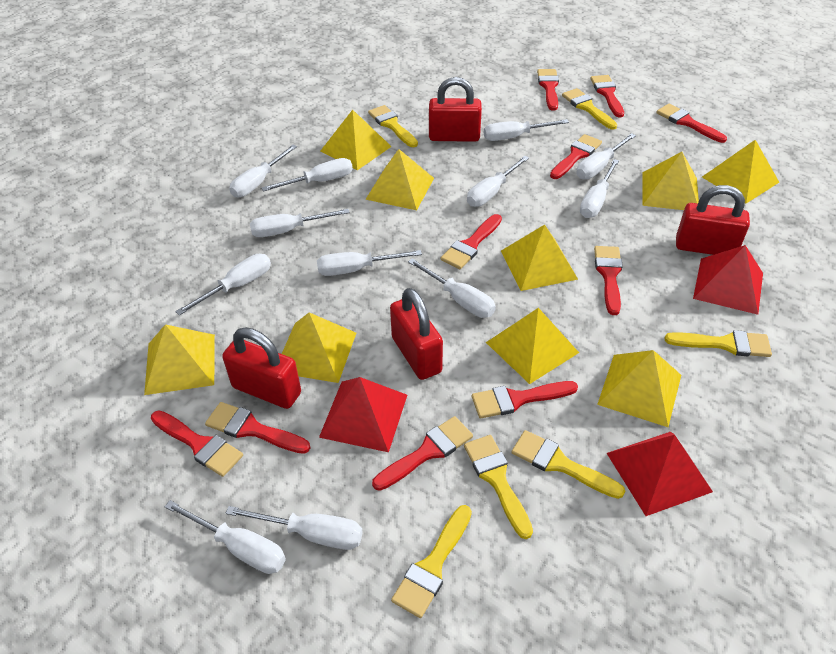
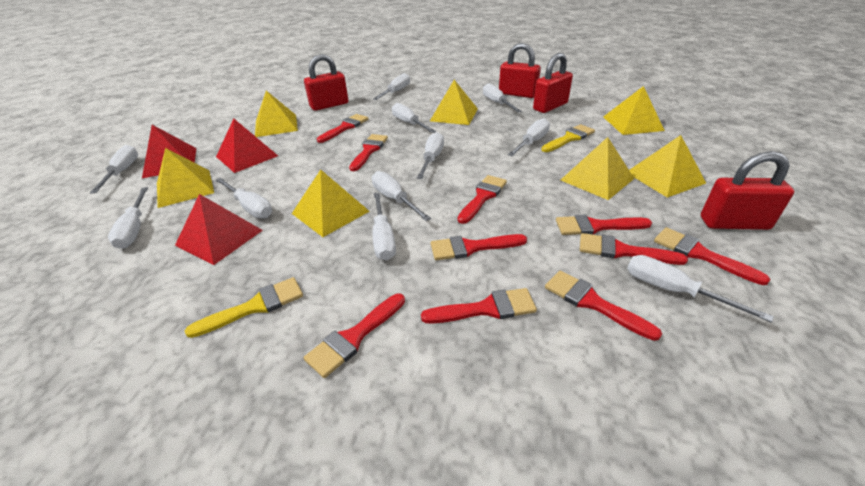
white screwdriver: [165,500,286,574] [175,254,271,315] [226,506,363,550] [229,145,297,197] [250,209,350,237] [261,158,353,192] [317,250,422,276] [408,258,496,318] [467,156,529,207] [484,119,569,141] [577,133,636,179] [580,159,619,218] = 12 -> [90,145,138,194] [108,187,148,249] [216,178,272,218] [372,171,431,221] [373,73,410,100] [373,192,396,261] [392,103,436,133] [417,132,444,179] [483,83,522,112] [508,118,550,156] [627,255,774,323] = 11
yellow brush: [368,105,418,147] [391,505,472,618] [464,435,533,539] [511,430,625,499] [562,88,617,130] [664,330,772,357] = 6 -> [185,277,303,338] [541,124,595,152] = 2
yellow pyramid: [144,324,215,395] [282,312,356,383] [321,110,392,170] [365,149,434,210] [486,308,579,384] [501,224,578,291] [597,350,681,427] [642,152,699,210] [702,140,779,203] = 9 -> [157,148,214,208] [255,91,298,137] [292,170,370,237] [430,80,478,125] [561,137,634,200] [603,86,665,135] [629,135,706,198] = 7

